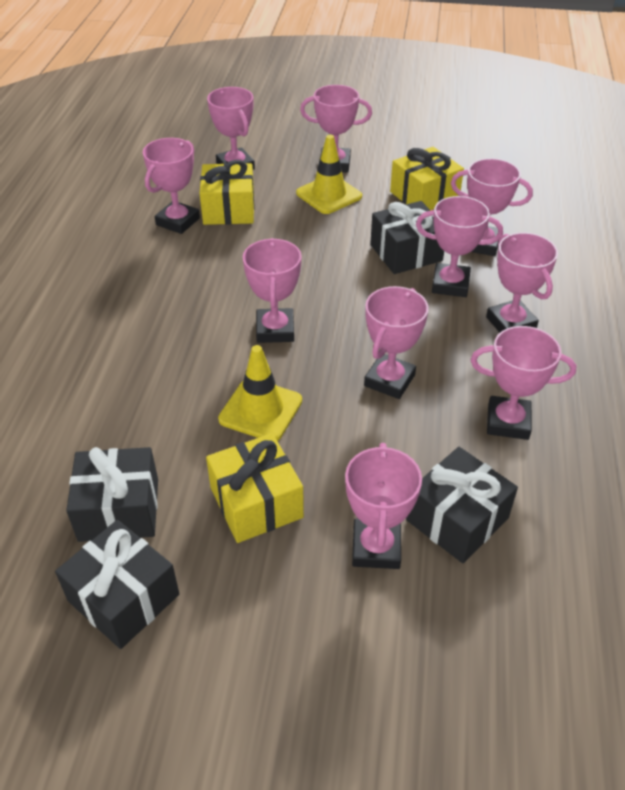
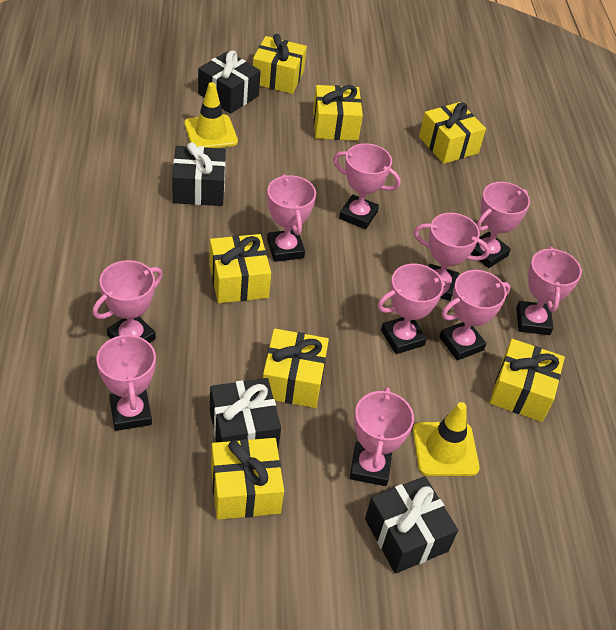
yellow gift: [199,160,255,225] [206,433,304,543] [390,147,464,210] = 3 -> [209,234,271,303] [211,438,284,520] [253,34,307,94] [263,328,329,408] [313,85,363,141] [419,102,486,164] [490,339,565,422] = 7

